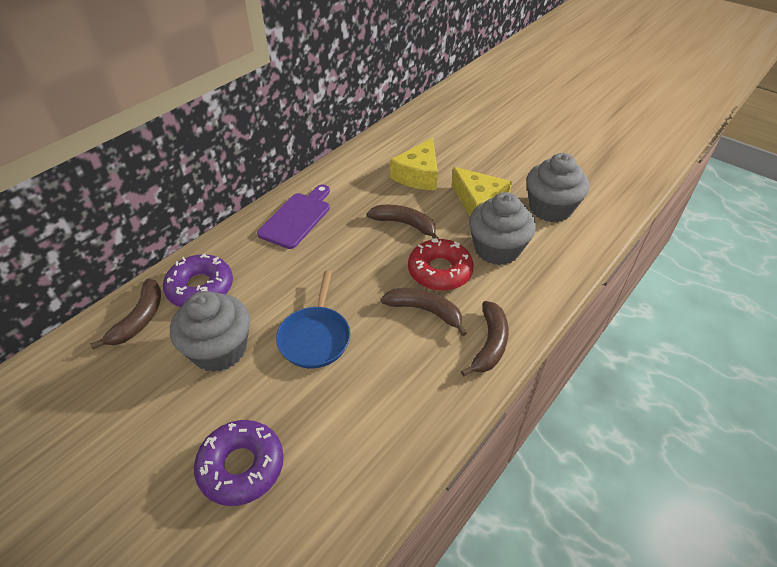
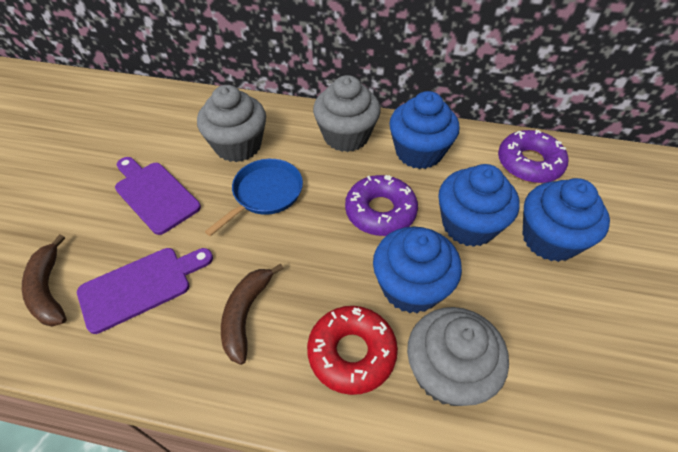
blue cupcake: none = 0 -> [373,227,462,313] [389,91,460,169] [438,164,520,247] [522,178,610,262] = 4
brown banana: [90,279,161,349] [367,205,439,239] [381,288,467,336] [461,301,509,376] = 4 -> [22,234,67,327] [221,264,284,365] = 2
purple cutting board: [257,185,330,249] = 1 -> [77,248,213,334] [115,157,201,235] = 2
yellow cheese: [390,138,438,190] [452,167,512,216] = 2 -> none = 0

